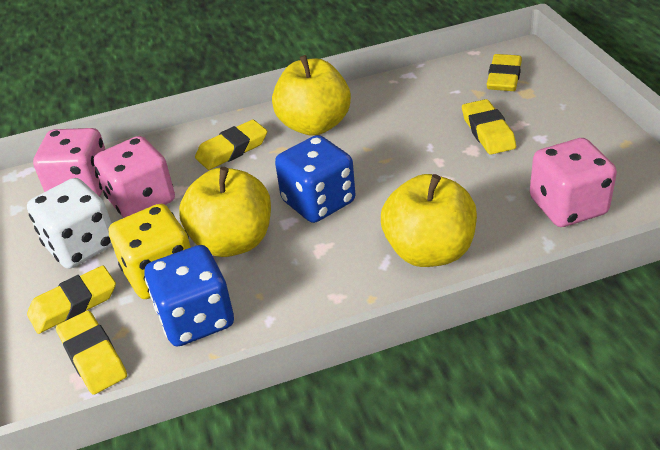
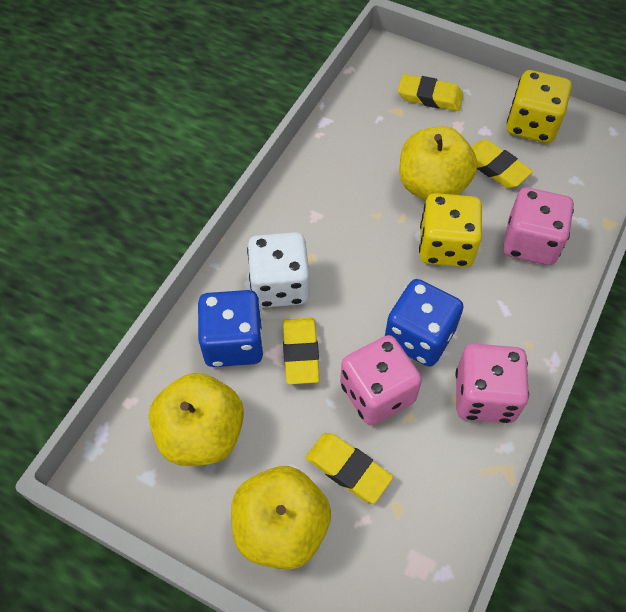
yellow dice: [109,204,191,299] = 1 -> [419,193,482,267] [507,70,572,143] = 2
yellow eraser: [27,265,116,334] [56,311,127,395] [195,120,267,170] [462,99,516,155] [487,54,522,91] = 5 -> [283,318,320,384] [306,433,393,503] [398,74,463,111] [471,140,533,188] = 4

